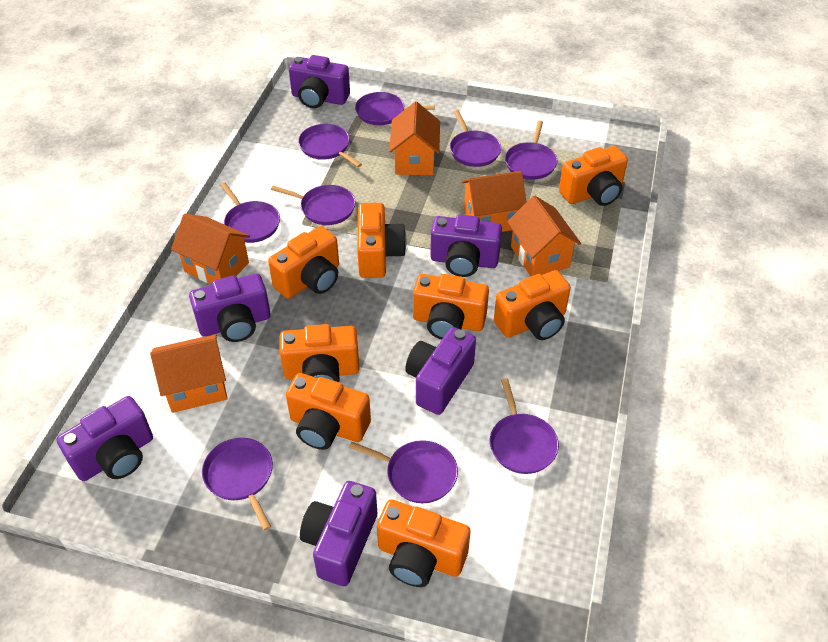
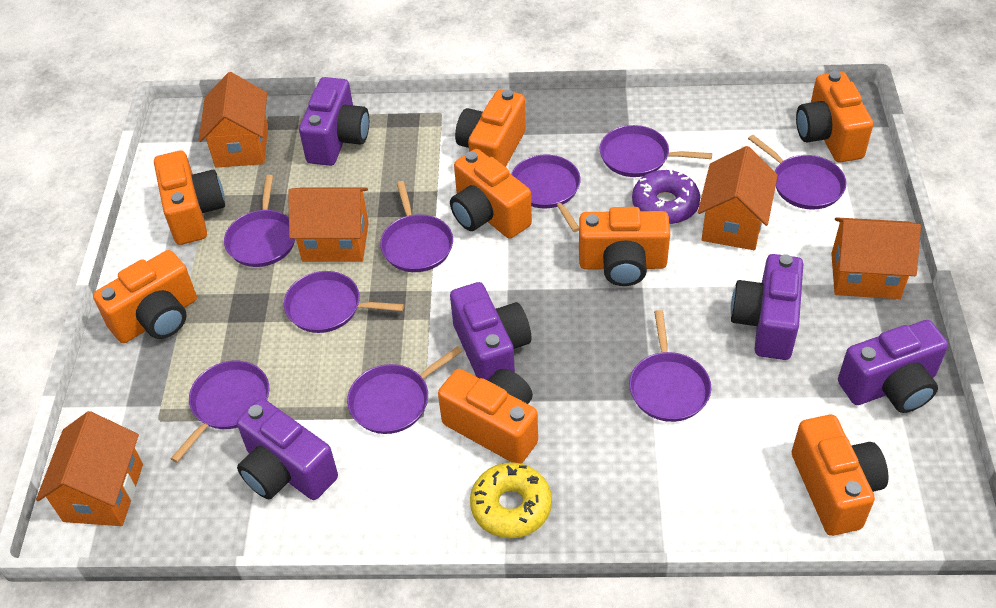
purple camera: [56,396,153,481] [189,273,271,342] [289,55,350,108] [300,481,377,586] [405,327,476,415] [430,214,502,277] = 6 -> [237,398,338,500] [299,77,369,166] [450,282,531,380] [731,254,803,360] [838,320,948,413] = 5
purple donut: none = 0 -> [632,169,700,224] = 1
yellow donut: none = 0 -> [470,462,552,538] = 1

